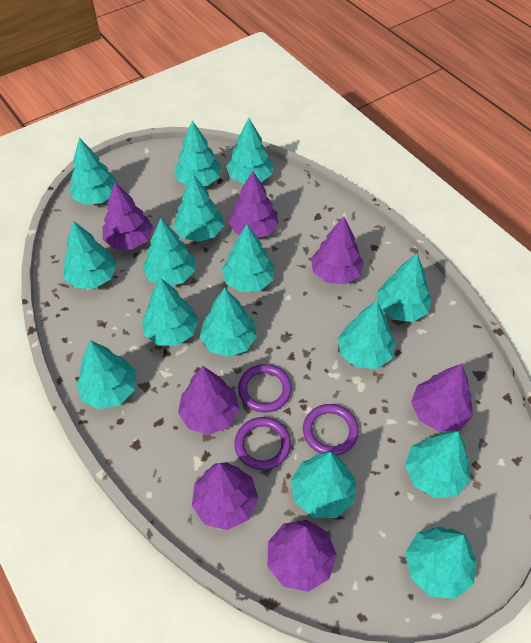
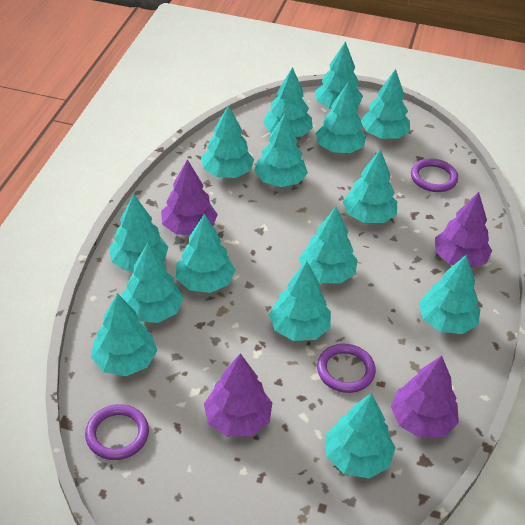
purple tree: [103,182,153,249] [178,366,240,435] [192,462,259,530] [228,171,279,238] [268,520,337,592] [311,216,364,284] [411,364,473,432] = 7 -> [161,159,218,235] [204,353,272,437] [391,355,459,438] [435,192,492,268] = 4

